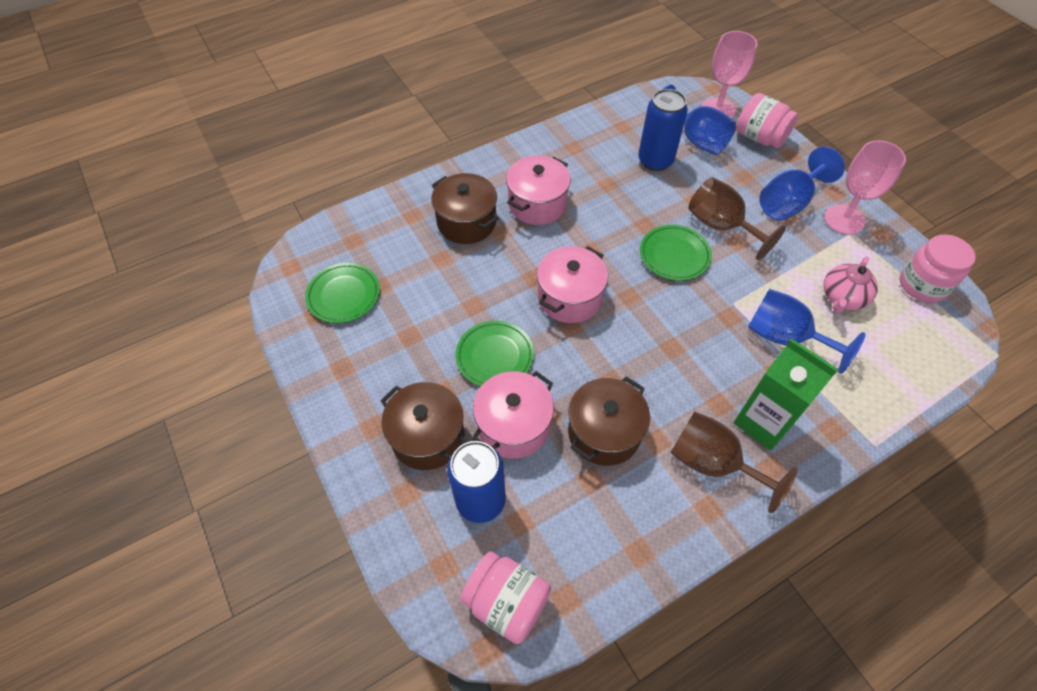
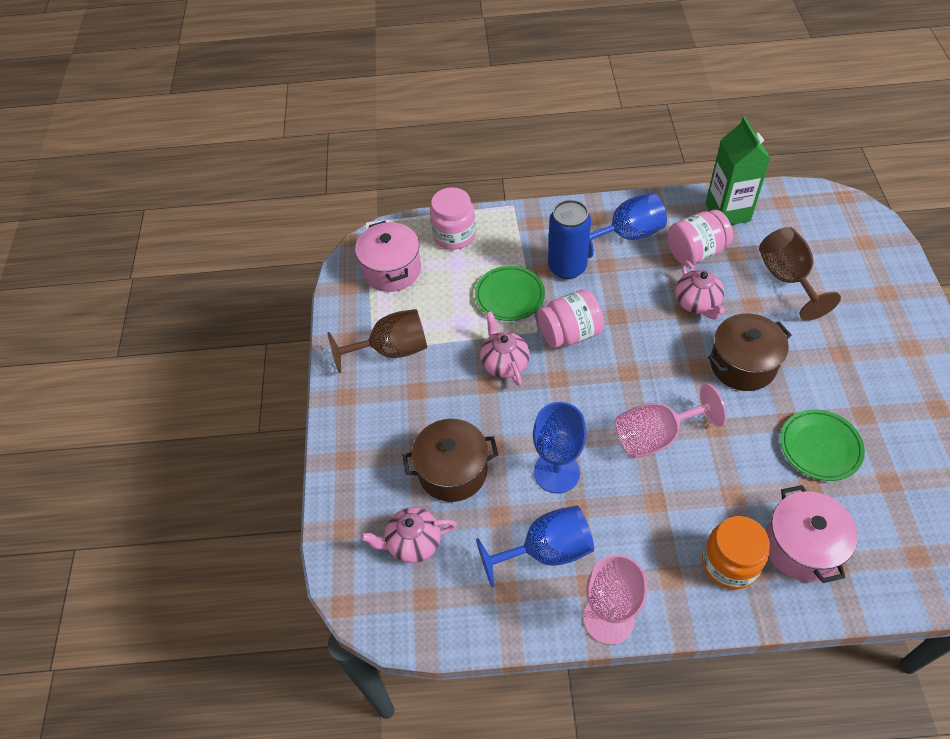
blue can: [447,441,506,523] [639,89,688,171] = 2 -> [548,200,591,279] = 1
brown pot: [380,382,467,470] [431,173,499,244] [568,376,650,466] = 3 -> [403,419,498,502] [708,313,792,391] = 2
green plate: [305,263,380,323] [456,321,534,387] [640,225,712,281] = 3 -> [475,266,545,321] [780,409,865,481] = 2
orange jar: none = 0 -> [702,516,770,590] = 1
pink pot: [472,371,554,459] [506,156,571,225] [537,246,608,323] = 3 -> [355,221,421,292] [766,485,858,583] = 2
pink teapot: [823,257,878,313] = 1 -> [360,507,457,563] [480,311,530,386] [675,260,725,320] = 3

